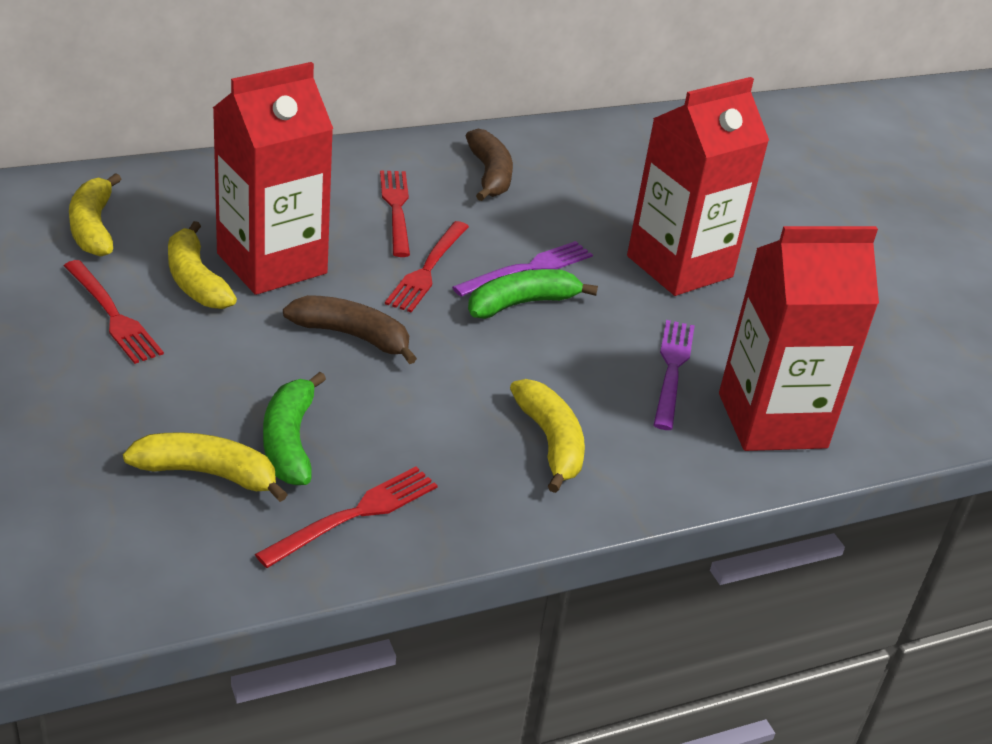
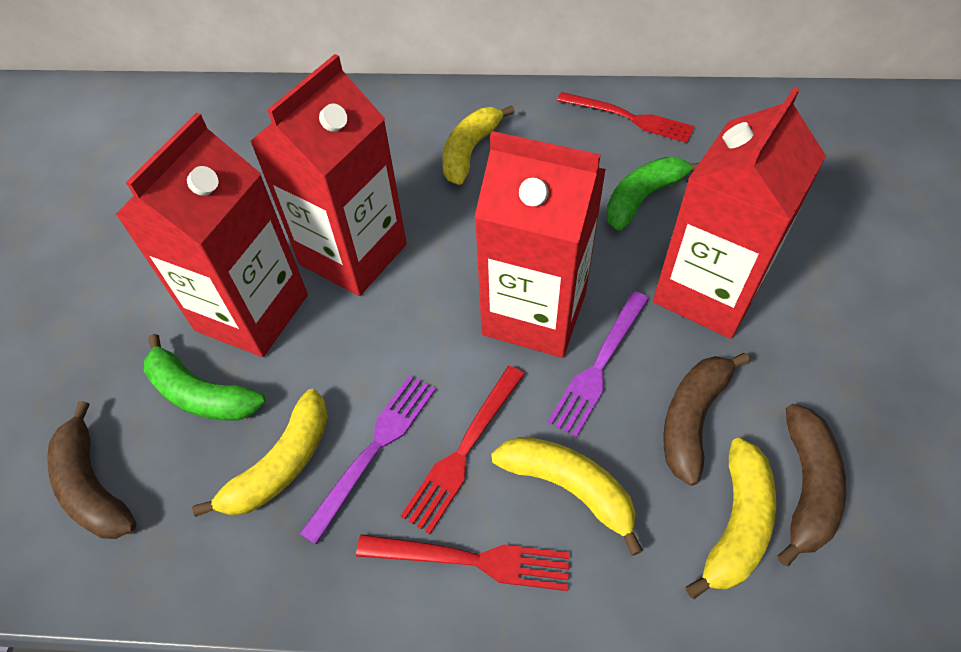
brown banana: [283,295,417,364] [466,129,513,201] = 2 -> [47,401,137,539] [664,353,750,486] [777,404,846,566] = 3
red carton: [213,62,333,295] [627,77,769,296] [719,226,879,451] = 3 -> [115,113,308,357] [250,54,407,296] [475,131,606,358] [653,87,826,339] = 4
red fork: [64,260,164,364] [255,466,438,568] [380,170,410,257] [385,221,469,312] = 4 -> [356,534,570,591] [401,366,525,534] [557,92,695,143] = 3

